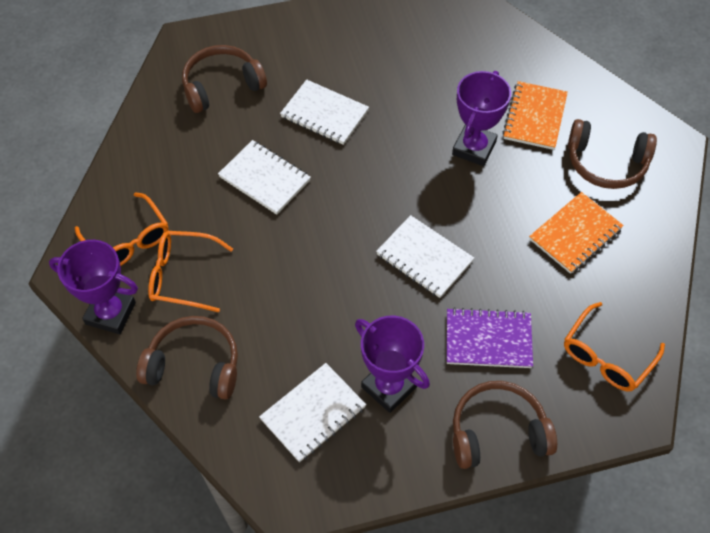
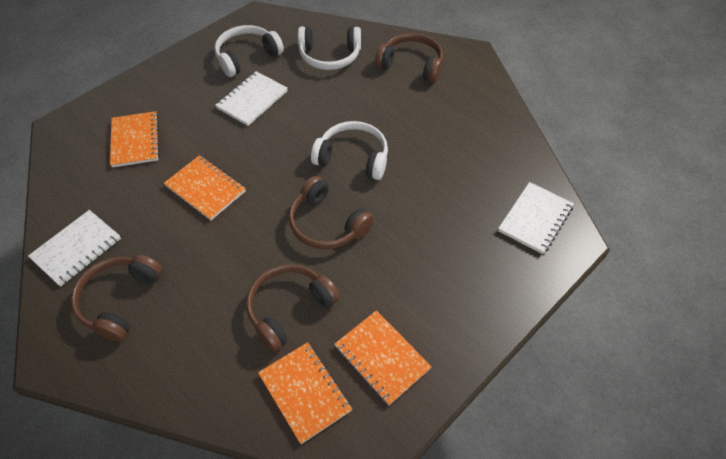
orange glasses: [75,192,168,266] [148,231,233,313] [564,302,665,392] = 3 -> none = 0
orange notebook: [503,81,568,150] [529,192,624,274] = 2 -> [110,111,160,168] [164,155,246,220] [258,342,352,444] [334,310,432,405] = 4
purple notebook: [447,307,533,368] = 1 -> none = 0
purple trophy: [49,240,138,334] [355,316,430,413] [452,71,511,166] = 3 -> none = 0
white headphones: none = 0 -> [214,25,284,77] [298,27,361,70] [311,121,388,180] = 3
white notebook: [218,140,311,215] [259,363,366,462] [280,79,369,145] [376,215,474,298] = 4 -> [28,210,121,287] [215,71,288,126] [498,182,574,254] = 3

